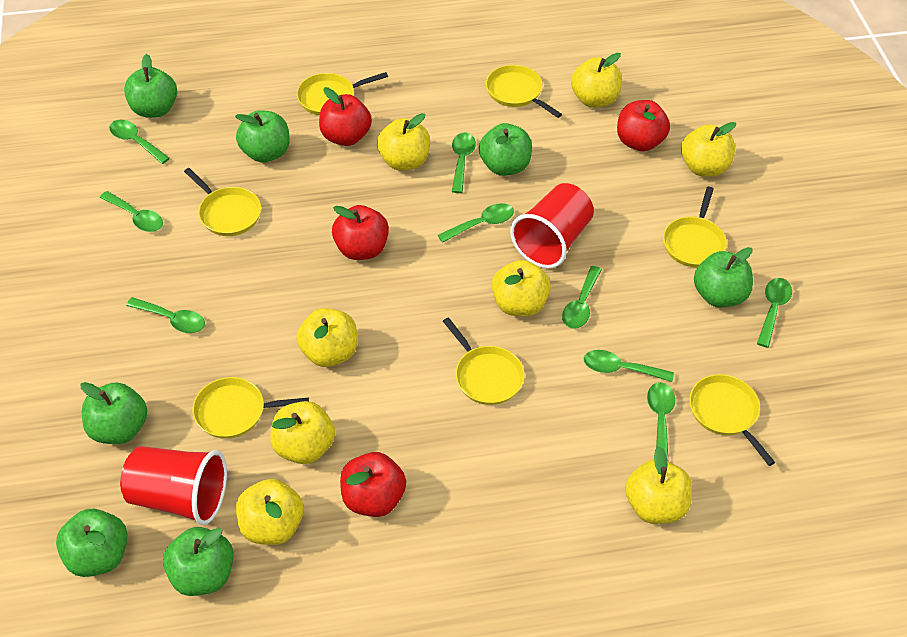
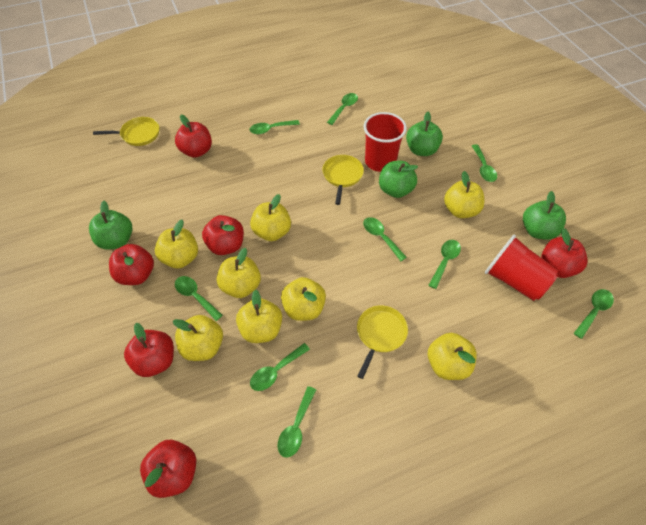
green apple: [56,509,127,577] [81,382,147,444] [124,54,177,118] [163,527,234,596] [235,110,290,163] [479,123,532,176] [694,247,753,308] = 7 -> [89,201,132,249] [379,161,418,198] [406,112,443,156] [523,191,566,240] = 4
red apple: [319,87,372,146] [332,205,389,260] [340,452,406,517] [617,100,670,152] = 4 -> [109,244,154,285] [124,323,174,377] [140,440,196,498] [175,115,212,158] [202,215,244,255] [541,228,588,278] = 6
yellow pan: [184,168,261,236] [192,377,309,439] [297,72,388,115] [443,317,525,405] [486,65,562,118] [663,187,727,268] [689,374,775,466] = 7 -> [93,117,159,146] [322,155,364,205] [357,305,408,379] = 3

